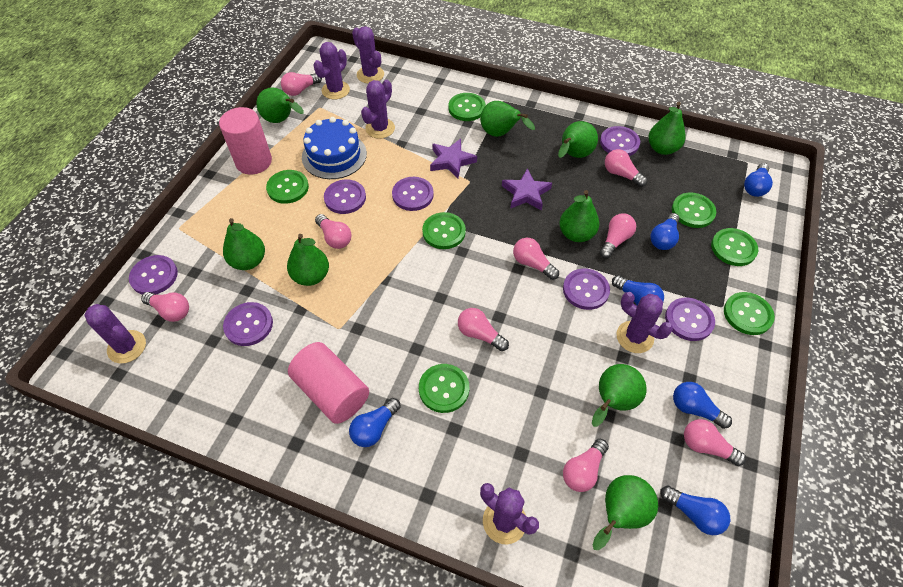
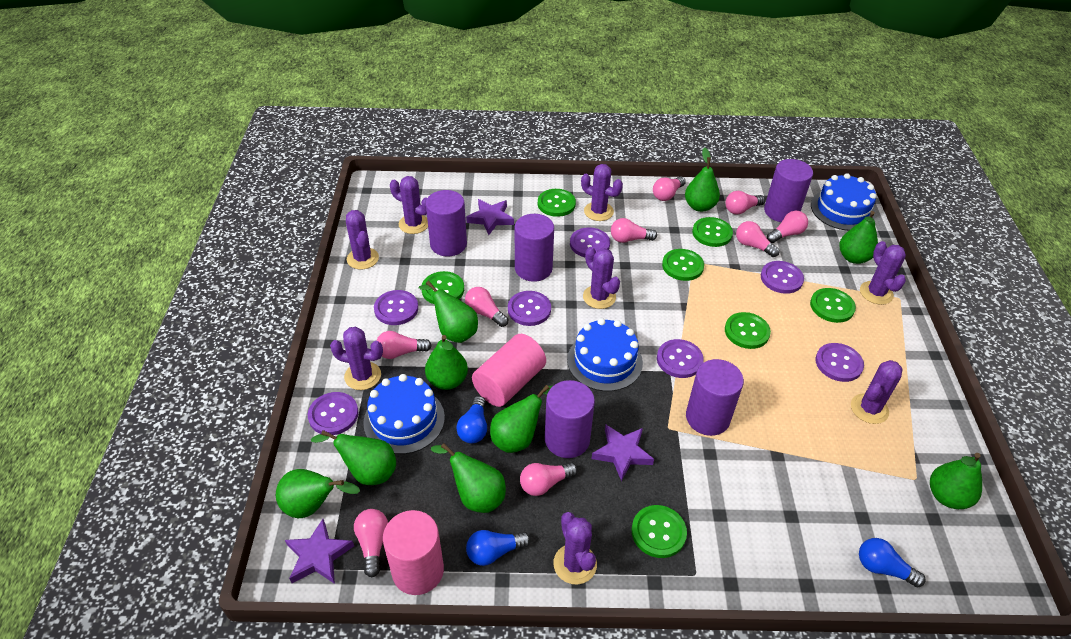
blue cake: [302,117,367,179] = 1 -> [363,374,445,454] [567,318,643,391] [811,173,877,231] = 3
blue light bulb: [349,398,401,447] [612,275,664,306] [651,213,680,250] [661,485,730,535] [673,382,732,429] [744,163,773,197] = 6 -> [456,396,487,444] [466,530,531,566] [859,538,926,587] = 3
purple cactus: [84,304,146,363] [314,42,350,100] [352,26,384,84] [361,80,395,139] [480,483,539,544] [616,292,673,353] = 6 -> [330,327,383,390] [346,210,379,270] [390,176,428,234] [553,512,597,585] [581,164,623,221] [583,247,620,309] [851,360,903,424] [860,241,906,305] = 8
purple cylinder: none = 0 -> [426,190,467,257] [515,214,554,282] [545,380,595,458] [686,359,744,436] [764,159,813,222] = 5
purple star: [430,139,477,178] [502,168,552,210] = 2 -> [285,519,354,584] [466,199,514,235] [591,425,654,481] = 3

